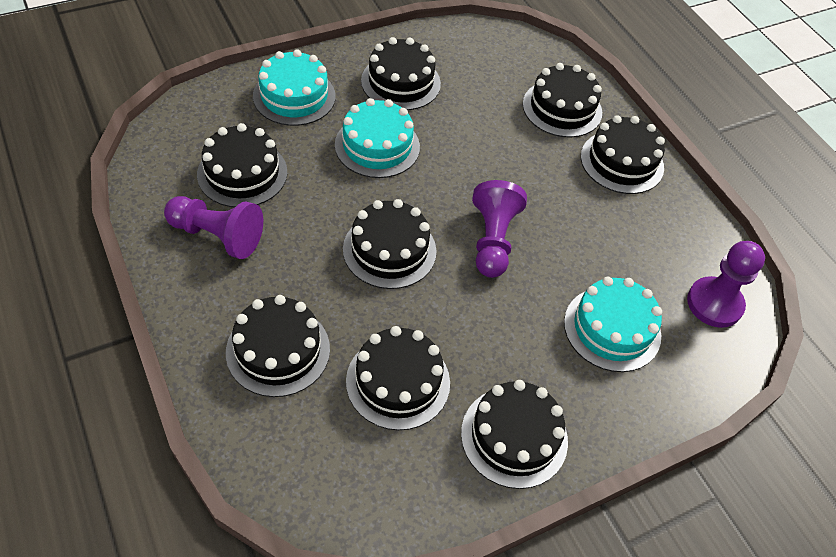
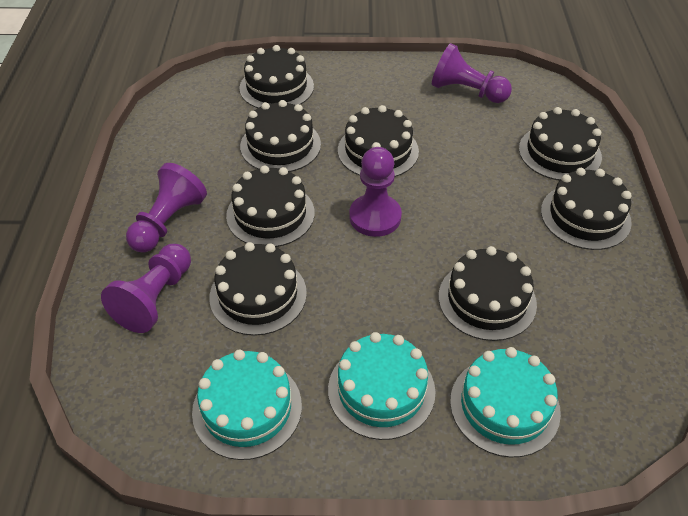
purple pawn: [164,196,263,259] [472,180,527,278] [687,241,765,328] = 3 -> [101,244,191,333] [126,163,207,253] [349,147,402,237] [432,43,512,103] = 4

